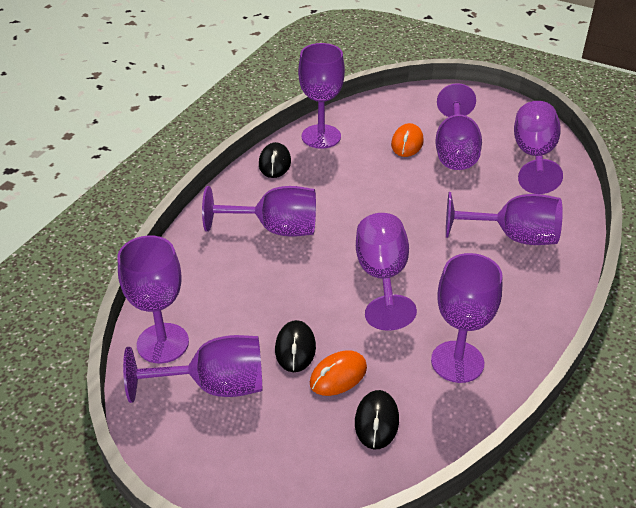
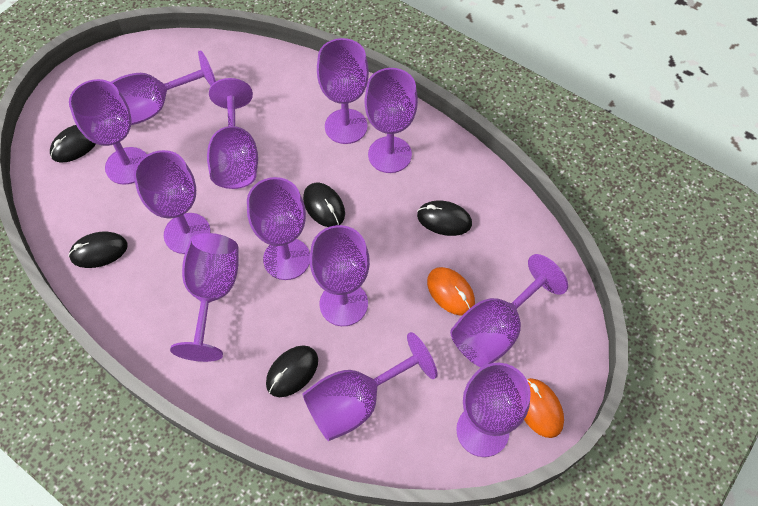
black mouse: [259,142,291,178] [275,320,316,372] [355,390,399,449] = 3 -> [50,125,96,162] [68,232,128,268] [266,345,318,397] [303,183,345,227] [417,200,472,236] = 5
purple goblet: [117,235,189,363] [123,335,262,403] [202,186,316,237] [298,43,345,149] [356,213,417,331] [431,253,502,383] [435,83,482,170] [446,192,563,245] [514,101,563,194] = 9 -> [69,79,147,185] [111,50,216,125] [134,150,211,254] [170,233,239,362] [207,78,258,189] [247,177,310,280] [303,332,437,441] [310,225,370,326] [317,38,369,144] [364,68,418,173] [450,254,568,367] [456,363,531,457] = 12

